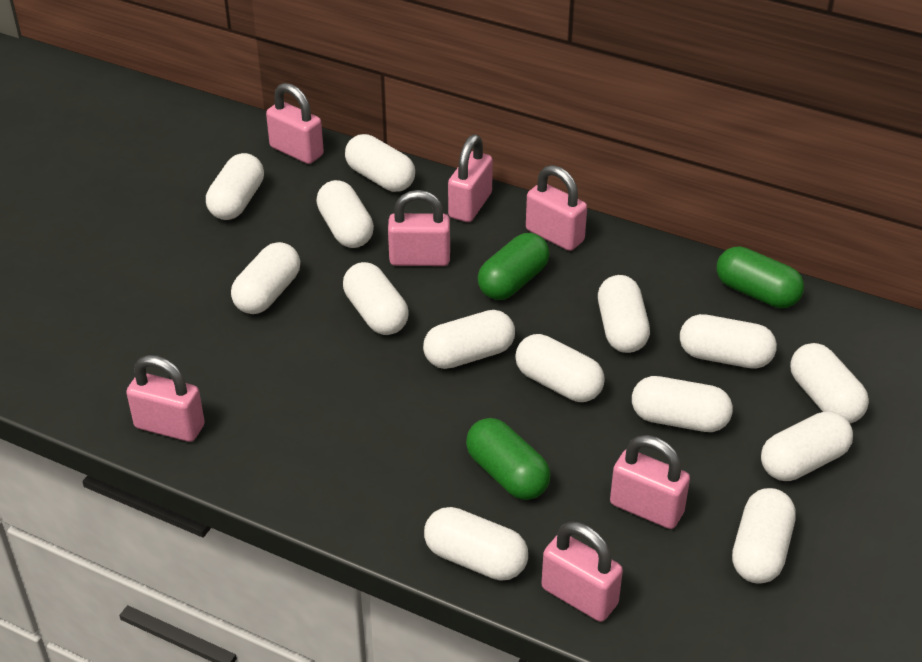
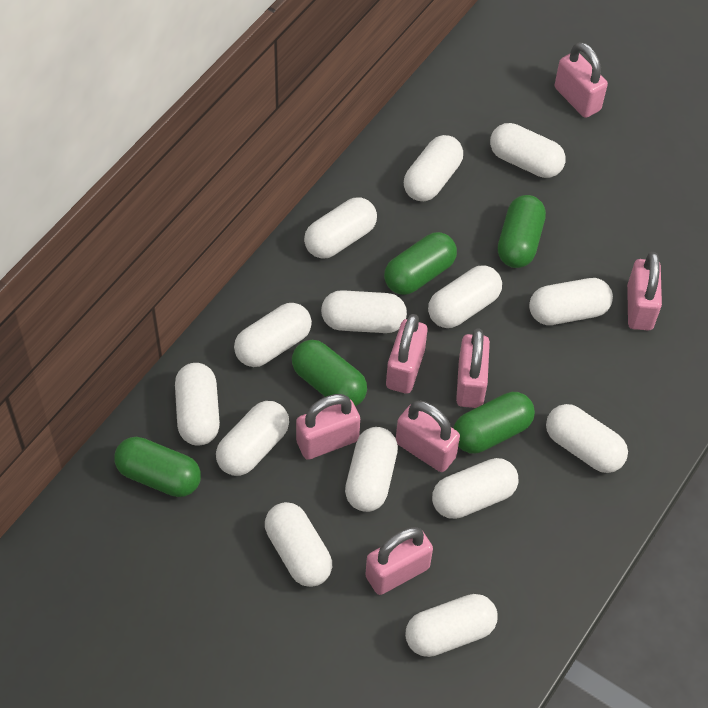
green capsule: [466,418,551,500] [478,233,550,300] [717,246,804,308] = 3 -> [114,437,201,497] [292,340,367,406] [384,232,457,295] [453,392,535,454] [498,195,546,268] = 5

